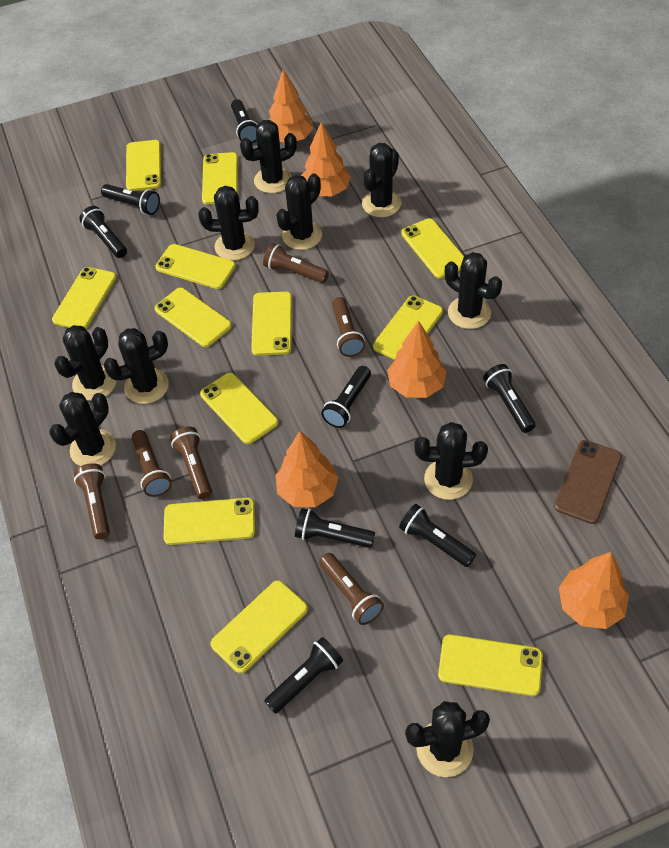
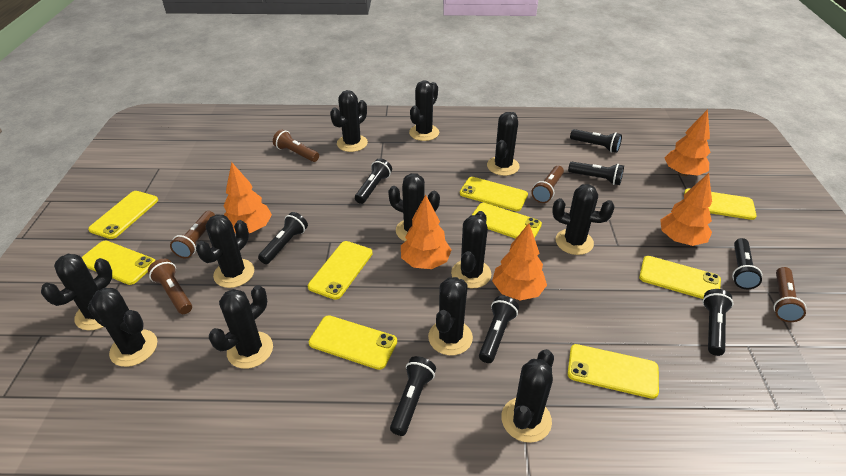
black cactus: [49,392,116,466] [54,325,116,401] [104,328,169,404] [198,186,259,260] [240,120,297,193] [276,173,322,250] [362,143,401,217] [405,701,490,777] [414,422,488,500] [445,252,502,329] = 10 -> [41,254,112,330] [87,288,157,367] [196,214,254,288] [209,285,273,369] [330,90,368,152] [388,173,440,241] [409,80,439,141] [428,277,473,355] [451,211,491,288] [487,112,520,176] [501,349,554,443] [552,184,615,255] = 12
brown flashlight: [74,463,110,539] [131,430,172,497] [170,427,212,499] [263,243,329,283] [319,553,384,625] [332,297,365,357] = 6 -> [148,259,192,314] [170,211,215,259] [273,129,319,162] [531,166,564,203] [773,267,806,322] = 5
brown phone: [554,440,622,524] = 1 -> none = 0
yellow phone: [52,267,117,329] [126,140,161,191] [155,244,236,289] [155,288,232,347] [164,498,255,545] [200,373,278,444] [202,152,238,204] [211,580,308,674] [251,292,292,356] [373,296,443,360] [401,218,464,279] [438,634,543,696] = 12 -> [81,241,156,285] [88,191,158,239] [308,241,373,300] [309,315,397,370] [460,177,528,211] [472,203,542,239] [567,344,659,399] [639,256,721,299] [684,188,757,220] = 9

